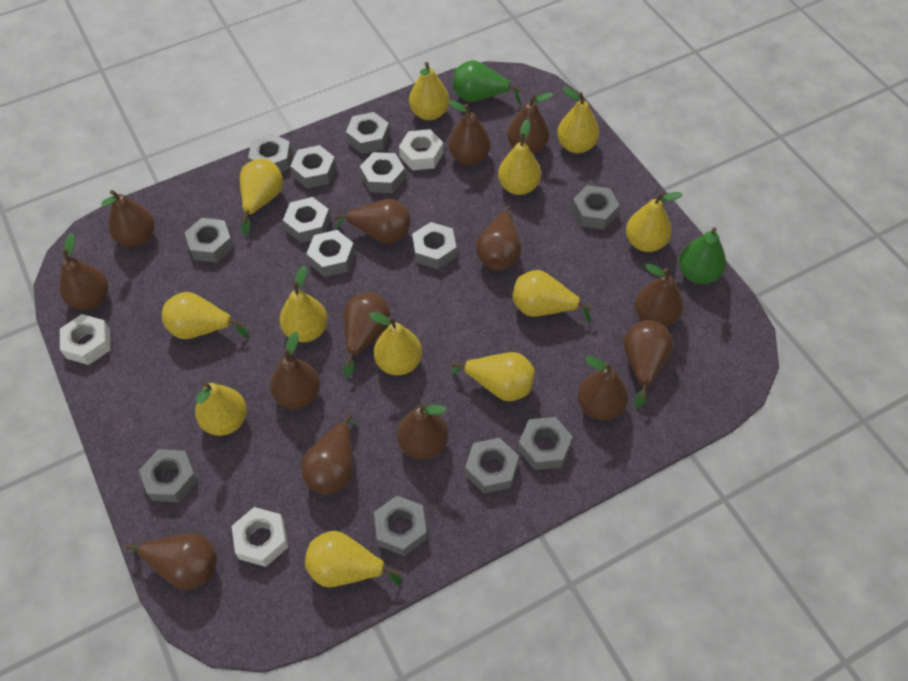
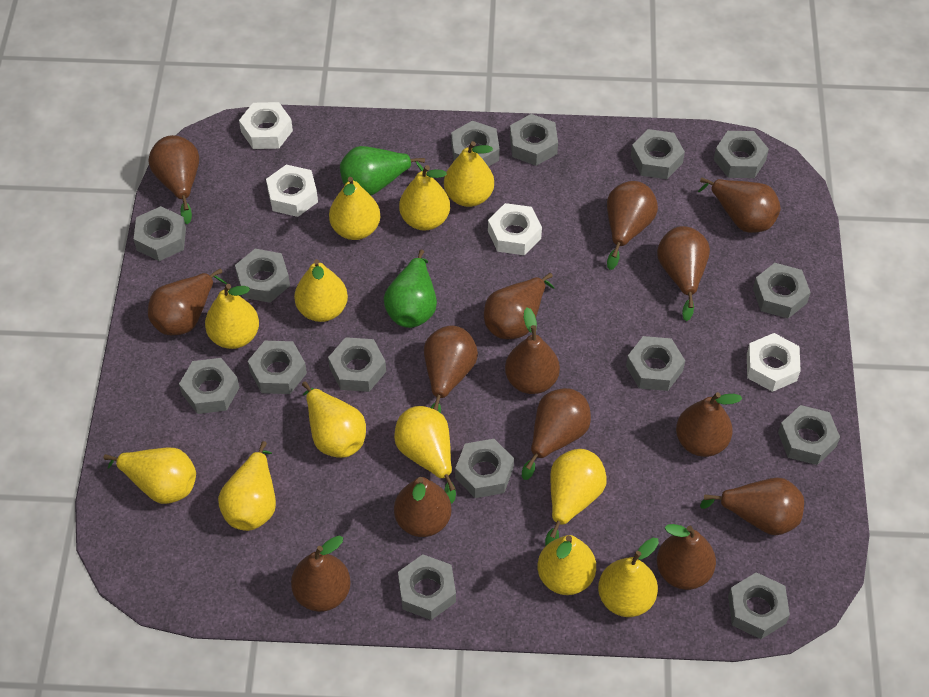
grey nut: [139,449,198,502] [184,218,234,263] [248,133,292,172] [283,197,330,243] [290,145,336,188] [306,230,355,277] [346,112,390,154] [360,152,406,193] [374,496,427,556] [412,222,457,269] [465,438,519,494] [518,417,573,470] [572,185,620,229] = 13 -> [134,206,186,261] [179,358,240,414] [235,249,290,303] [248,341,307,394] [328,337,386,392] [398,554,456,620] [451,121,500,167] [455,439,514,498] [510,114,558,166] [626,336,685,391] [631,129,685,179] [714,131,769,178] [728,572,790,639] [753,263,811,318] [778,405,840,465] = 15
white nut: [60,314,111,365] [231,507,288,567] [399,129,443,170] = 3 -> [239,102,293,149] [266,164,318,217] [488,203,542,255] [747,333,801,392] = 4

